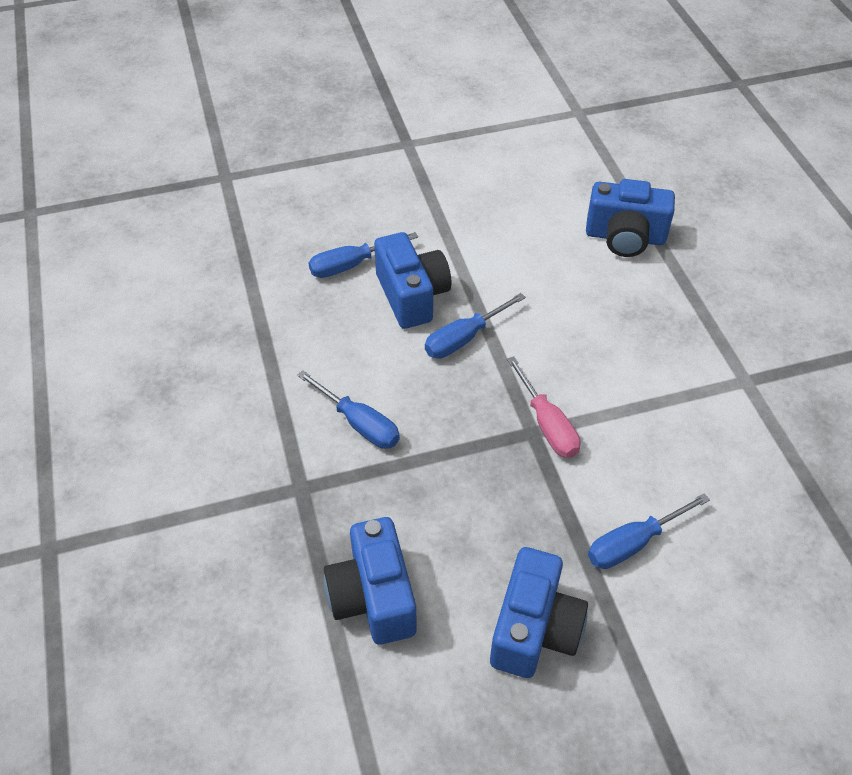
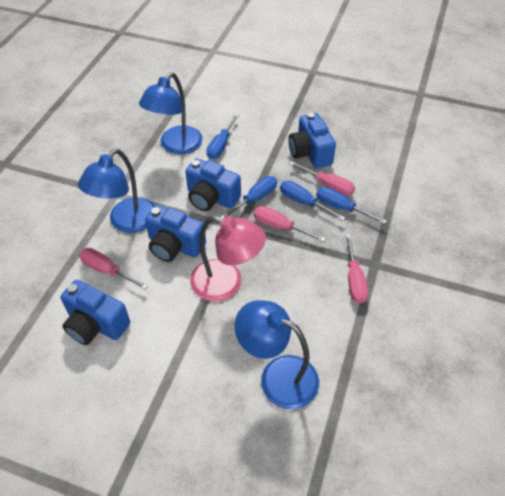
blue lamp: none = 0 -> [78,149,155,233] [139,72,203,154] [235,300,319,409] = 3
pink lamp: none = 0 -> [190,216,266,302] = 1
pink screwdriver: [507,356,580,458] = 1 -> [79,248,148,290] [254,206,326,242] [289,161,355,196] [345,234,368,303] = 4

